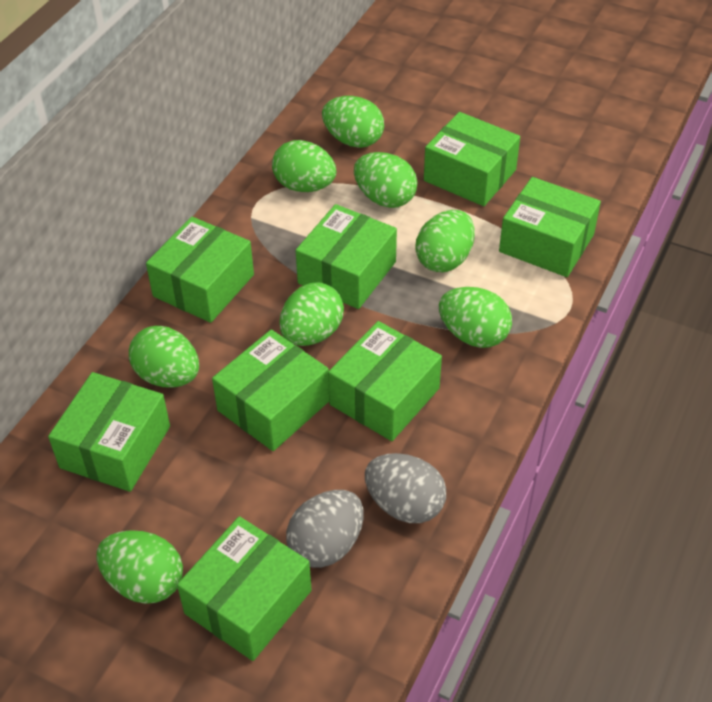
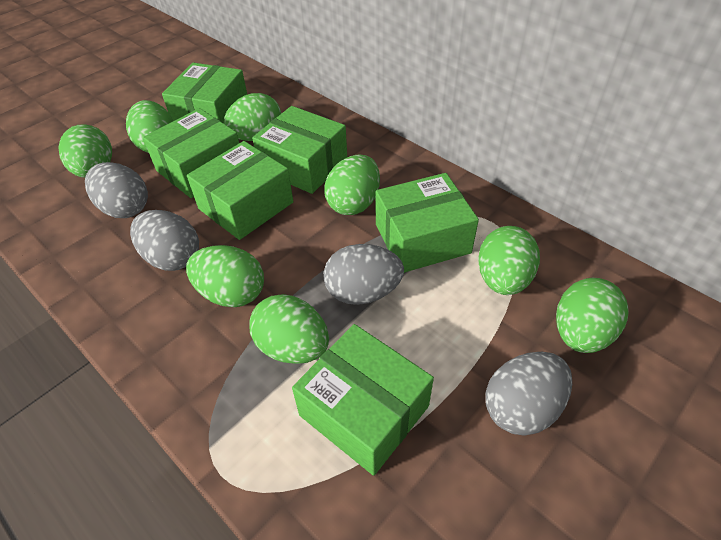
green box: [48,372,170,492] [146,217,254,323] [177,516,312,661] [212,330,329,451] [296,204,397,309] [328,321,442,441] [424,112,520,206] [499,177,601,277] = 8 -> [143,108,239,198] [162,63,247,124] [187,141,293,240] [252,106,347,194] [292,324,434,476] [376,173,479,273] = 6
grey egg: [286,490,364,568] [365,453,446,523] = 2 -> [85,162,148,218] [130,210,199,271] [324,244,404,305] [485,352,572,436] = 4

